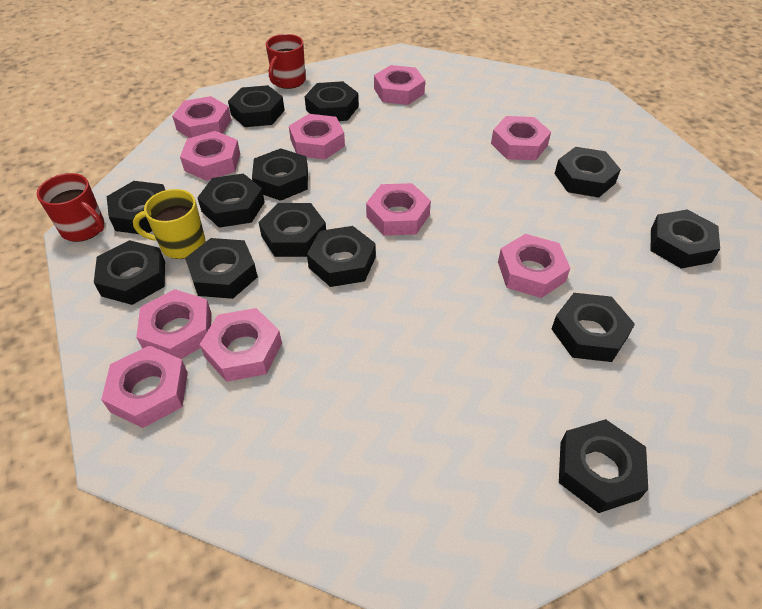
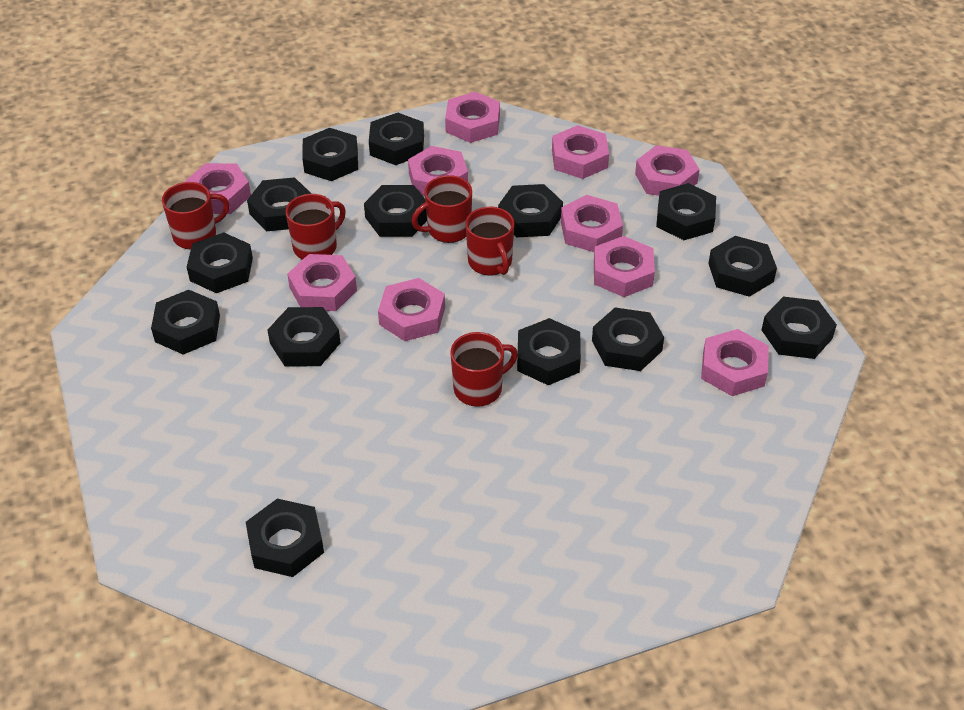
black nut: [94,240,165,305] [107,181,165,234] [185,238,258,299] [197,174,265,228] [228,85,285,127] [252,148,308,201] [258,203,326,257] [305,81,359,121] [307,226,376,287] [551,293,635,362] [554,147,621,198] [559,419,648,513] [650,210,720,269] = 13 -> [151,290,220,355] [187,232,253,293] [246,499,324,577] [247,177,311,231] [267,307,340,367] [302,128,358,181] [364,185,427,237] [369,113,424,165] [498,184,563,237] [517,318,581,385] [592,307,664,371] [656,183,716,240] [708,236,777,297] [762,297,837,359] = 14
red mug: [37,173,104,242] [266,34,306,89] = 2 -> [162,182,229,250] [285,194,346,260] [411,175,472,243] [450,332,518,407] [465,207,514,275] = 5
yellow mug: [133,189,205,259] = 1 -> none = 0

